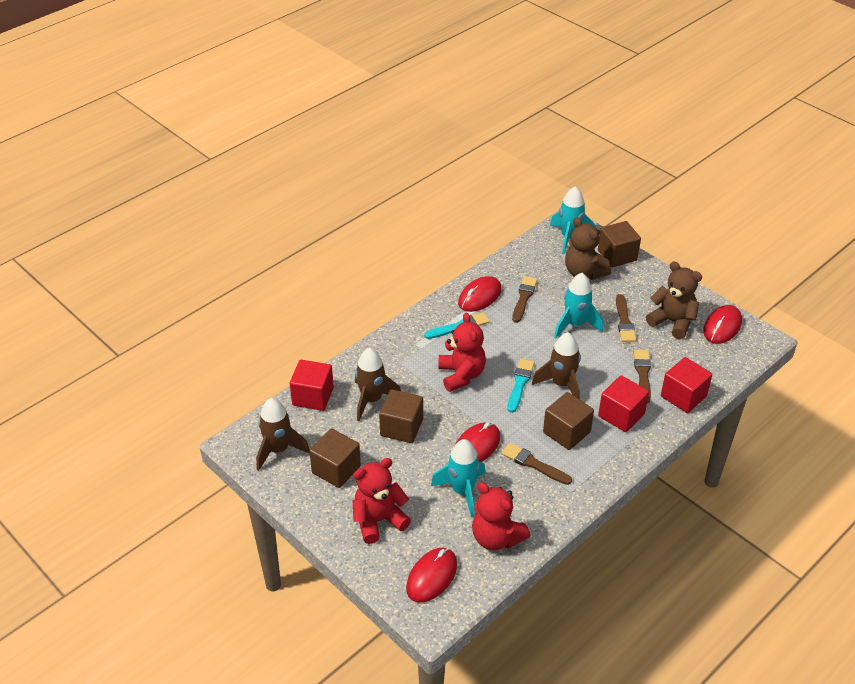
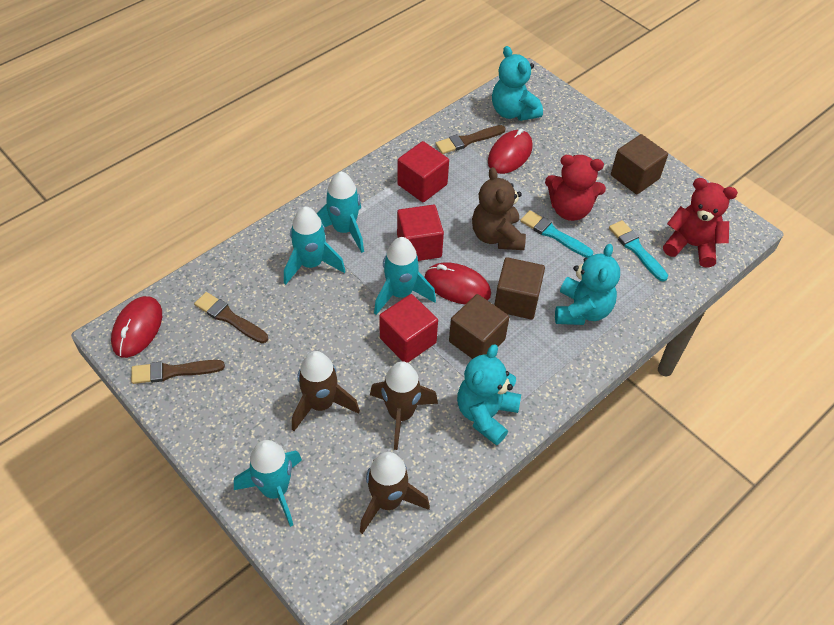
brown brush: [502,443,572,485] [512,276,537,323] [616,294,636,342] [634,350,651,403] = 4 -> [131,360,225,384] [194,292,268,343] [435,125,506,154] = 3
brown cube: [309,428,361,488] [379,389,423,443] [543,392,594,450] [598,221,641,267] = 4 -> [449,294,509,359] [494,257,545,319] [611,134,668,194] = 3
brown teddy bear: [565,217,611,280] [646,262,702,339] = 2 -> [472,167,526,250] = 1
red mouse: [406,548,457,602] [455,422,500,462] [458,276,502,312] [703,305,742,344] = 4 -> [111,296,162,358] [424,262,491,304] [488,129,533,174] = 3
red teddy bear: [352,458,411,544] [438,312,486,392] [472,482,530,550] = 3 -> [545,155,606,221] [663,178,738,268] = 2
turquoise rocket: [431,439,486,517] [550,186,595,254] [554,273,603,338] = 3 -> [234,440,302,527] [284,207,345,285] [317,171,364,253] [374,237,436,315] = 4
turquoise teddy bear: none = 0 -> [457,344,521,445] [492,46,543,121] [555,244,620,325] = 3

